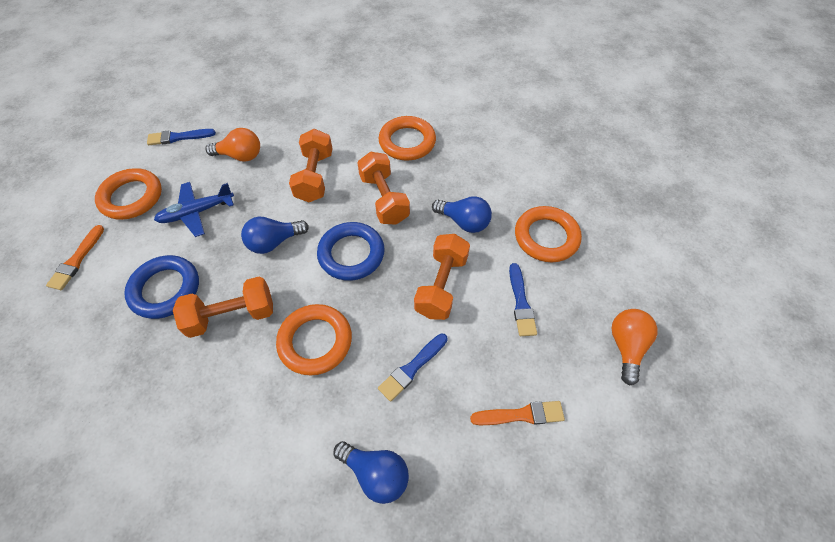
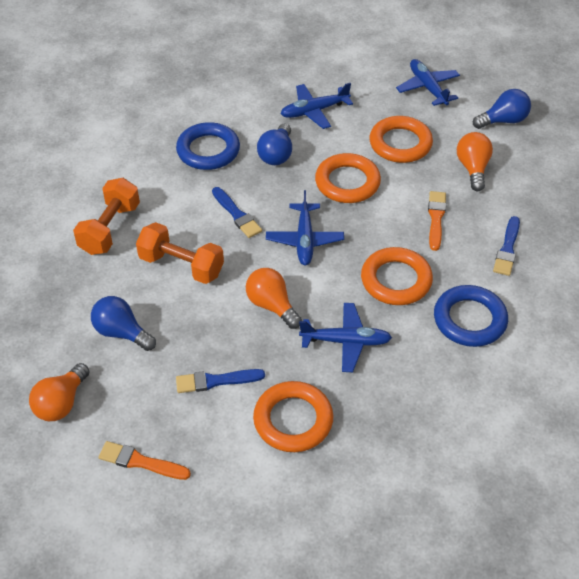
blue plane: [154,182,234,237] = 1 -> [266,190,344,265] [280,83,353,129] [299,303,392,372] [396,59,460,106] = 4
orange dumbbell: [173,276,273,338] [289,129,333,202] [357,152,410,225] [414,234,470,320] = 4 -> [73,178,140,255] [136,222,224,284] = 2
orange light bulb: [206,128,260,162] [612,309,658,386] = 2 -> [29,363,90,421] [246,268,302,329] [457,132,493,191] = 3

